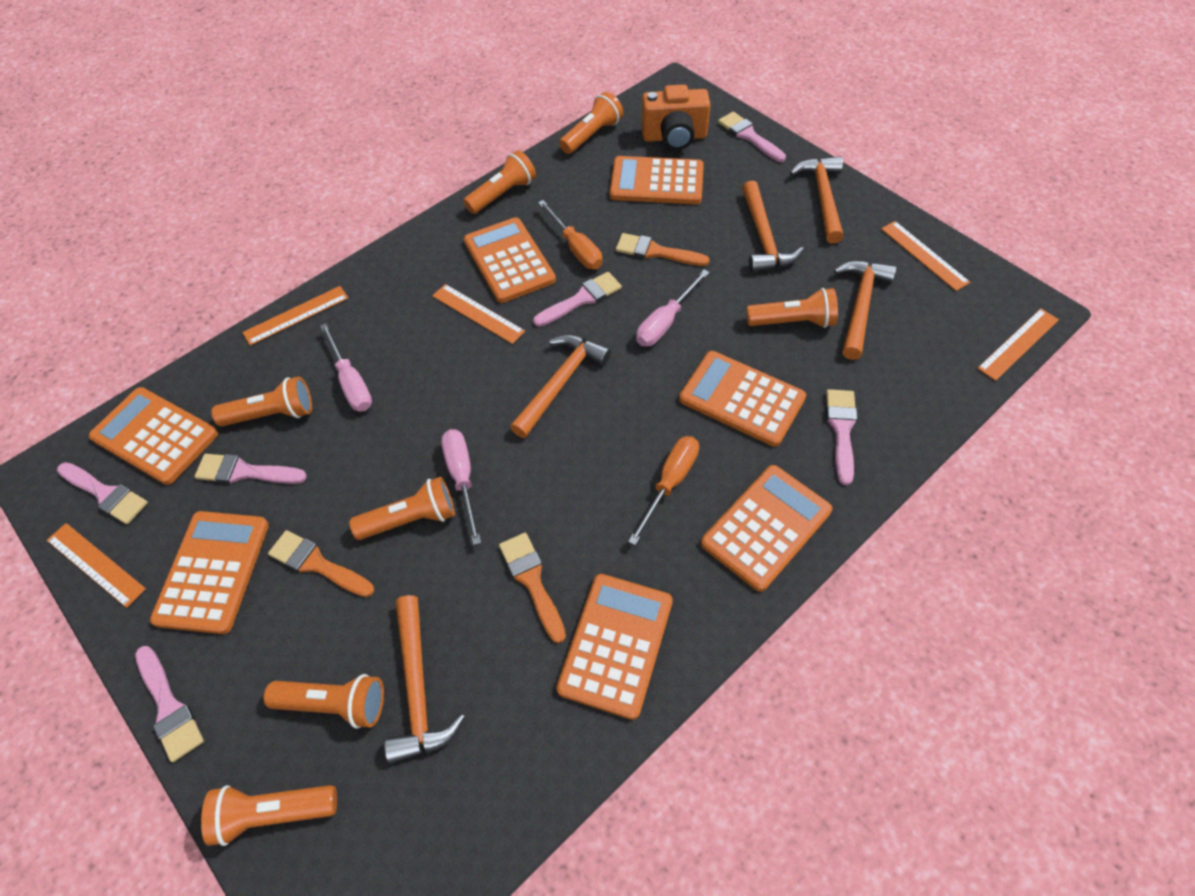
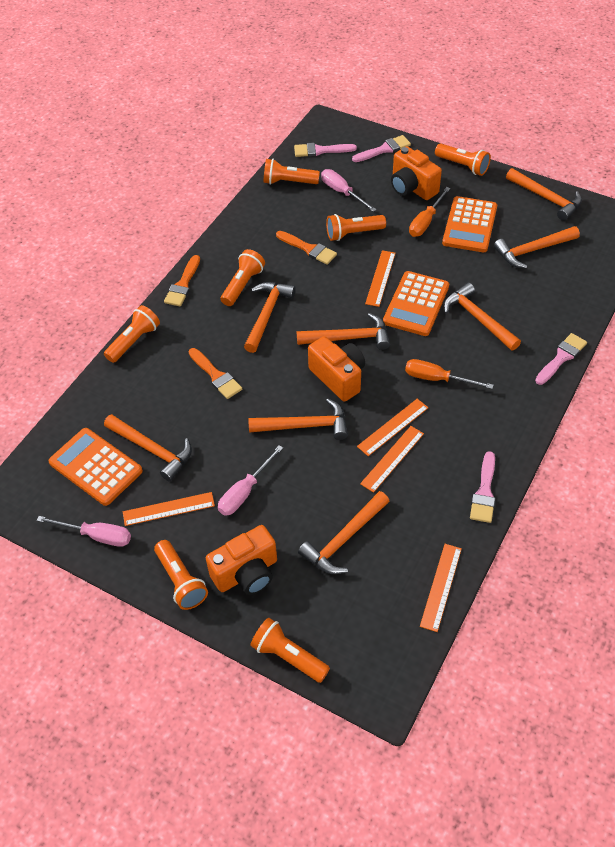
orange calculator: [89,387,218,485] [150,511,269,634] [464,217,556,303] [556,574,673,720] [610,156,704,204] [679,351,806,447] [701,465,833,592] = 7 -> [48,428,143,506] [383,271,449,336] [442,196,497,252] = 3
orange camera: [641,84,711,150] = 1 -> [206,525,277,595] [308,336,365,402] [391,146,442,200] = 3
orange hammer: [384,595,465,764] [510,335,611,438] [742,181,804,272] [790,156,844,243] [834,261,897,360] = 5 -> [104,414,192,482] [244,282,296,353] [248,399,348,440] [297,313,390,350] [298,491,390,574] [444,283,521,351] [494,226,580,268] [506,168,582,221] = 8
pink brush: [57,462,148,524] [135,646,204,762] [194,454,307,484] [533,272,622,327] [718,112,786,162] [826,389,858,485] = 6 -> [294,143,357,157] [352,135,411,162] [470,451,495,523] [535,333,587,385] = 4

